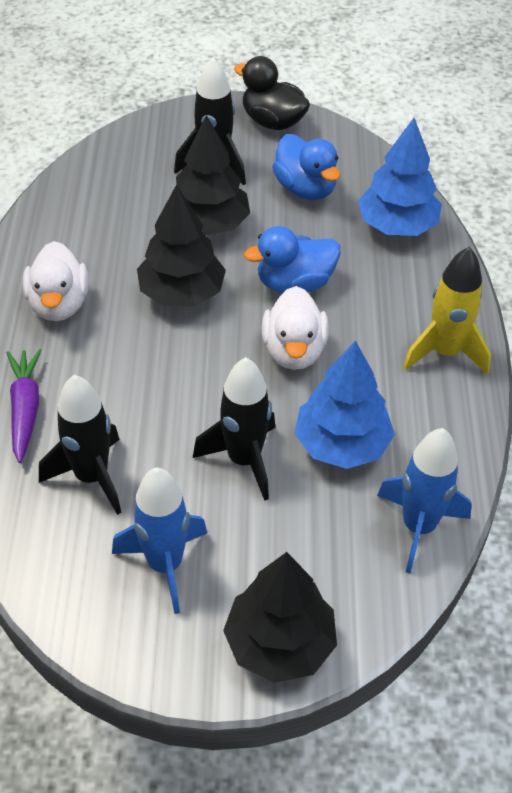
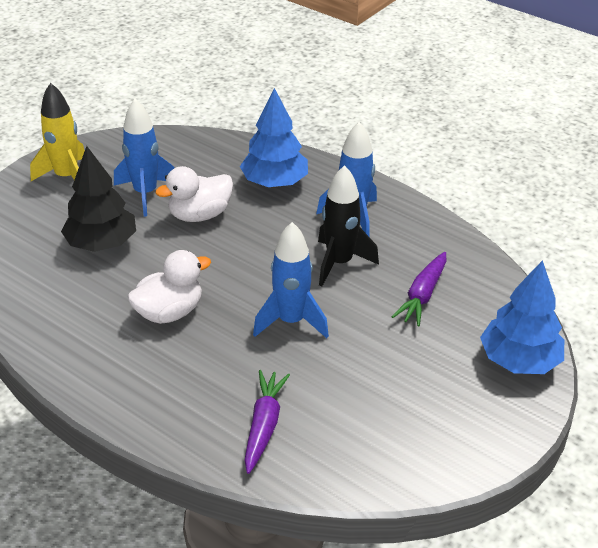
black duck: [234,56,310,130] = 1 -> none = 0
black rocket: [39,375,121,515] [174,57,246,186] [193,357,275,501] = 3 -> [318,165,379,286] = 1
black tree: [137,184,226,307] [176,115,250,235] [223,552,337,683] = 3 -> [61,146,136,252] = 1
blue duck: [244,226,341,293] [272,134,340,200] = 2 -> none = 0
blue rocket: [112,468,207,614] [377,428,472,574] = 2 -> [114,99,175,216] [253,222,329,338] [316,122,377,236] = 3
purple carrot: [7,349,42,463] = 1 -> [245,370,290,474] [392,252,446,326] = 2

